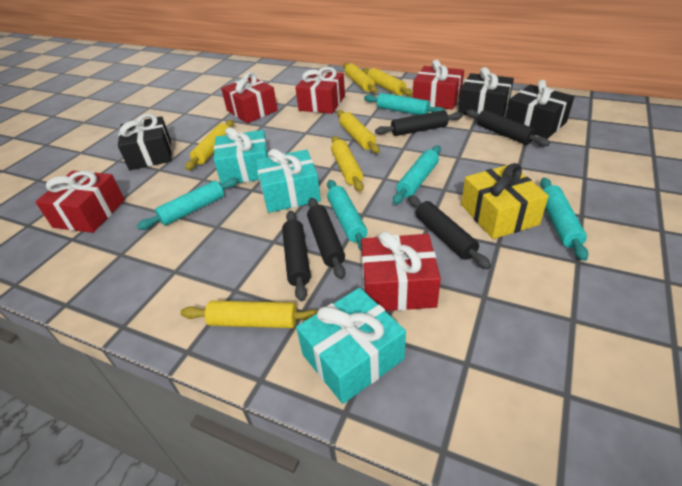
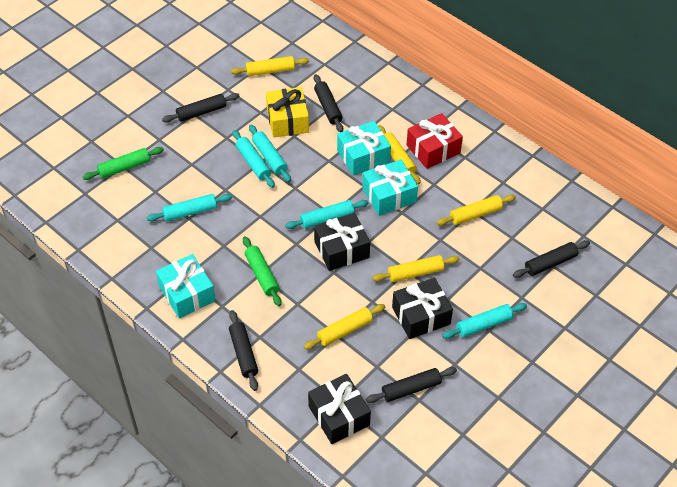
green rolling pin: none = 0 -> [82,147,164,180] [243,236,282,306] = 2
red gift: [36,171,125,233] [221,72,278,123] [295,67,345,114] [361,231,441,311] [413,60,464,110] = 5 -> [407,113,463,169] = 1
yellow rolling pin: [180,301,318,328] [185,120,234,170] [331,136,364,192] [337,110,380,153] [343,63,377,93] [362,68,413,96] = 6 -> [231,56,309,76] [304,304,385,350] [372,255,460,282] [378,125,421,184] [437,194,516,226] = 5

